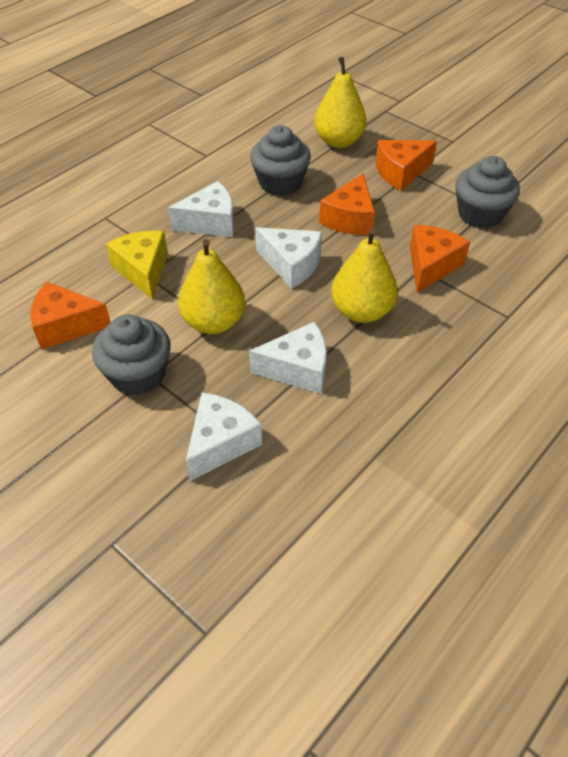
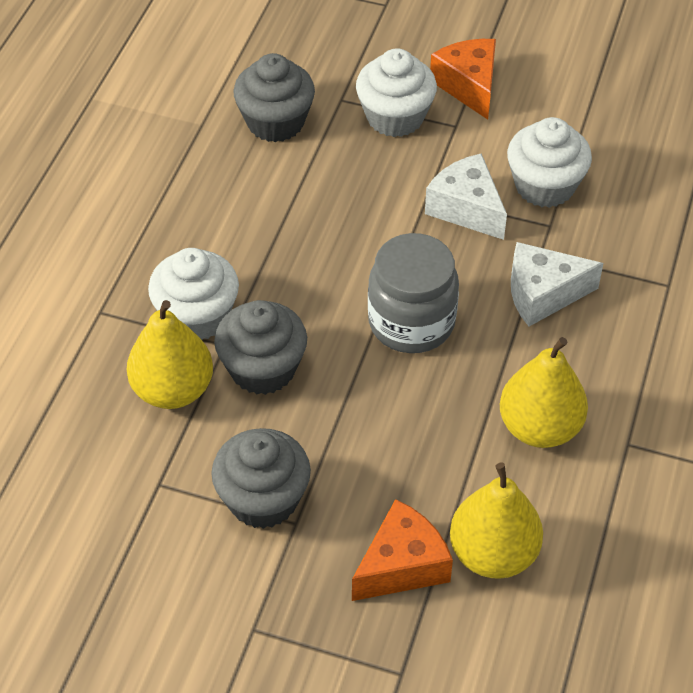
grey jar: none = 0 -> [368,233,459,353] = 1
orange cheese: [31,281,111,350] [319,174,375,235] [375,140,437,191] [410,225,470,293] = 4 -> [352,499,453,601] [430,39,496,120] = 2
white cheese: [168,181,234,237] [186,393,262,481] [249,321,327,394] [255,227,322,289] = 4 -> [425,153,507,240] [511,242,603,326] = 2
white cupcake: none = 0 -> [148,248,239,340] [356,48,437,137] [507,117,592,208] = 3
yellow cheese: [106,231,168,300] = 1 -> none = 0

